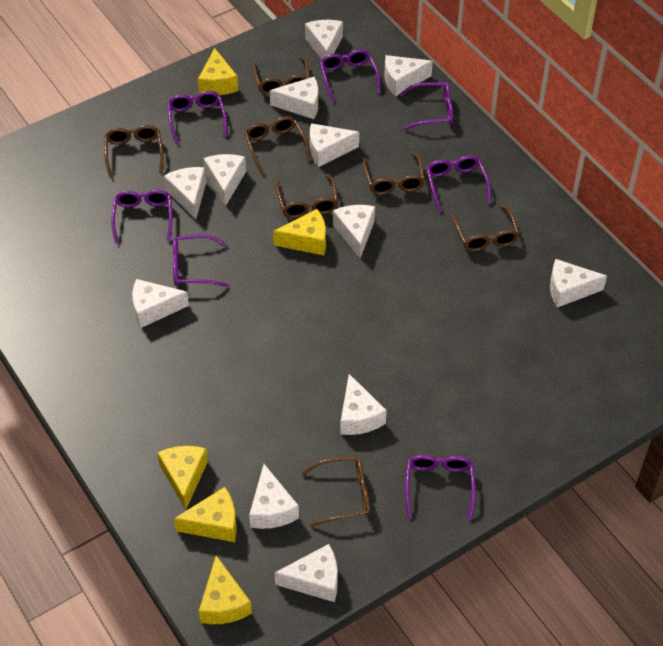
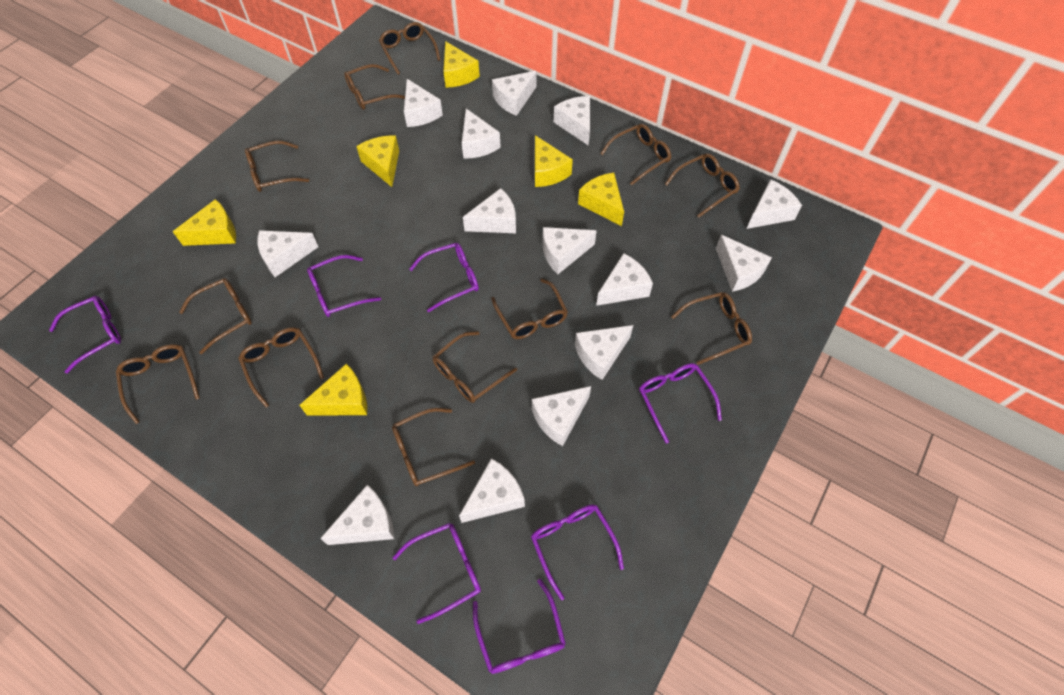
brown glasses: [104,125,163,179] [244,116,310,174] [252,57,310,95] [275,174,338,218] [301,456,370,527] [362,153,425,195] [451,205,519,251] = 7 -> [116,344,200,424] [179,278,252,354] [238,327,324,407] [245,140,309,192] [344,64,405,110] [379,22,440,75] [392,408,475,486] [432,331,517,403] [491,279,568,339] [600,124,671,185] [665,153,740,218] [671,292,752,365] = 12
white cheese: [132,279,189,328] [164,167,206,219] [204,154,246,206] [249,464,299,529] [270,77,318,119] [275,544,338,602] [305,20,343,59] [310,123,359,167] [333,205,375,258] [340,374,387,435] [384,55,433,97] [550,259,607,308] = 12 -> [258,230,318,277] [320,485,394,545] [404,79,443,127] [459,458,525,523] [462,109,501,159] [463,188,516,233] [492,71,537,116] [532,386,591,446] [543,227,597,274] [554,96,590,146] [575,325,633,380] [596,253,653,306] [716,235,772,292] [747,179,802,229] = 14
yellow cheese: [157,446,208,510] [174,487,237,542] [198,48,238,95] [199,556,252,624] [273,209,326,255] = 5 -> [173,199,236,246] [300,364,367,416] [356,135,399,187] [443,41,480,88] [535,135,573,187] [578,173,624,226] = 6

